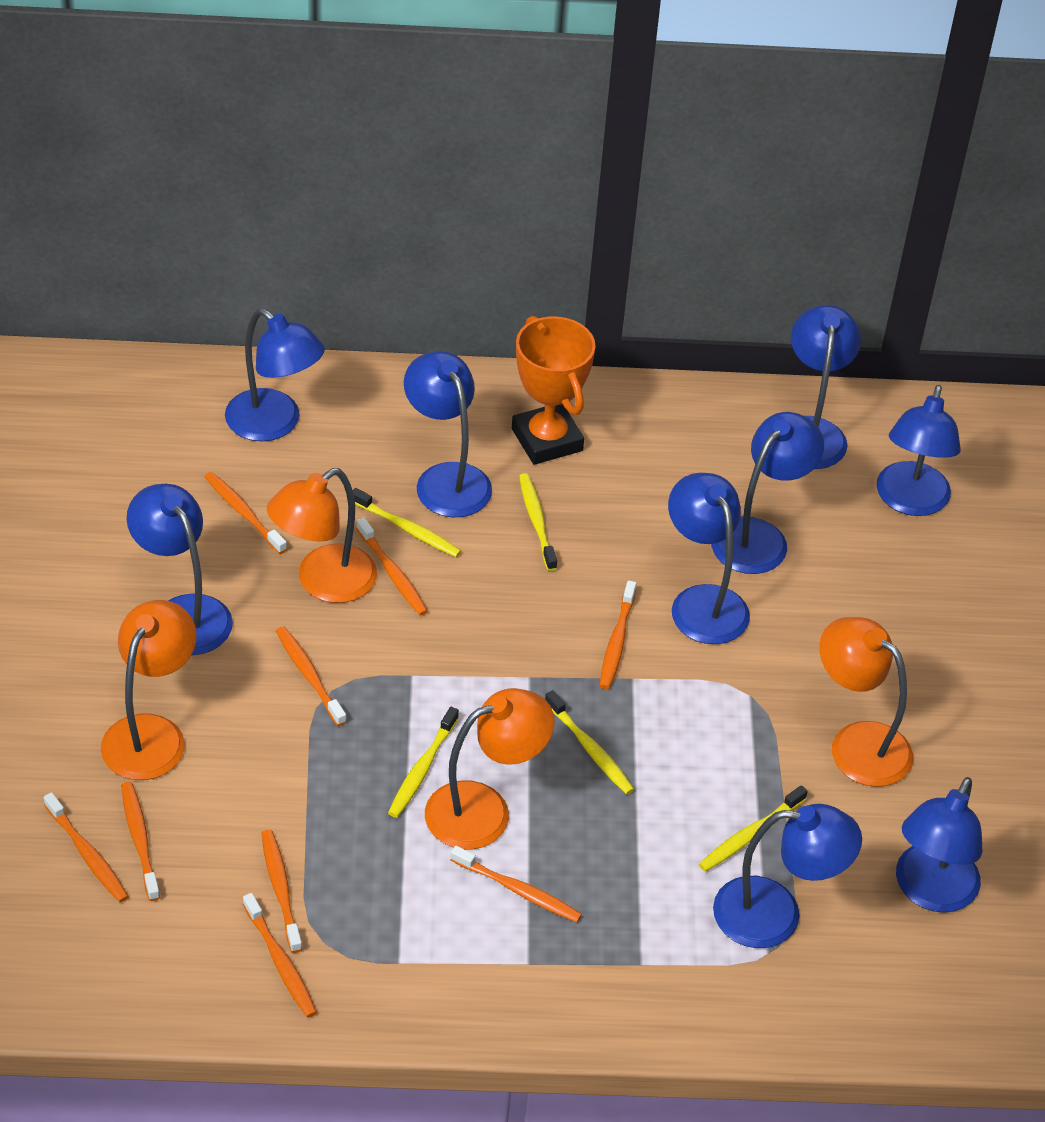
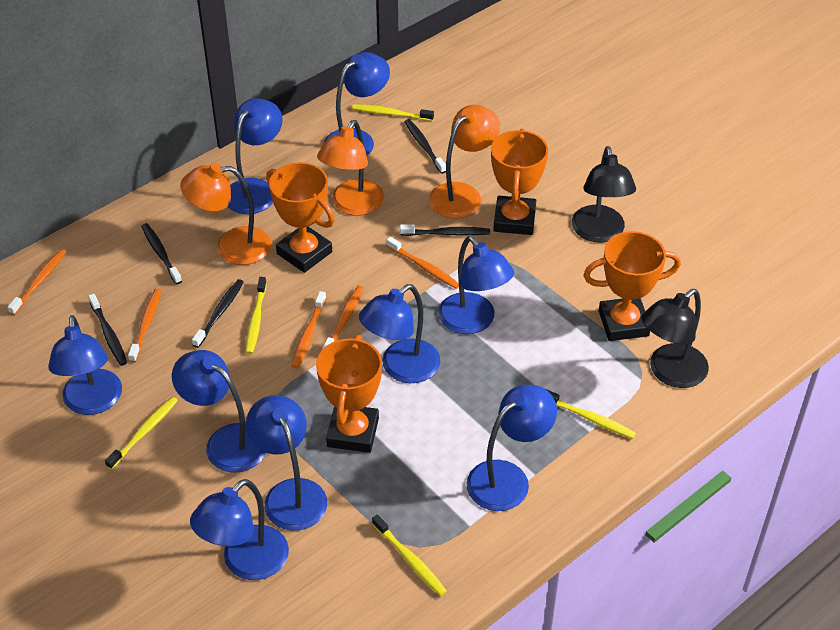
black lamp: none = 0 -> [572,146,636,243] [642,289,709,388] = 2
black toothbrush: none = 0 -> [88,294,127,366] [141,223,182,284] [192,279,244,348] [400,224,490,236] [405,119,446,174] = 5
orange lamp: [101,600,197,780] [267,468,377,603] [425,688,555,849] [819,617,913,787] = 4 -> [180,163,271,265] [317,120,384,216] [429,105,500,219] = 3
orange toothbrush: [44,792,129,902] [121,782,160,901] [204,472,287,554] [243,893,317,1018] [261,830,302,953] [276,626,347,726] [356,517,428,616] [450,846,582,922] [600,580,637,689] = 9 -> [7,249,66,315] [128,289,161,363] [292,291,326,368] [322,286,364,349] [386,237,459,289] = 5
orange trophy: [512,316,596,465] = 1 -> [266,162,335,273] [316,335,382,453] [491,129,548,235] [583,231,681,341] = 4

